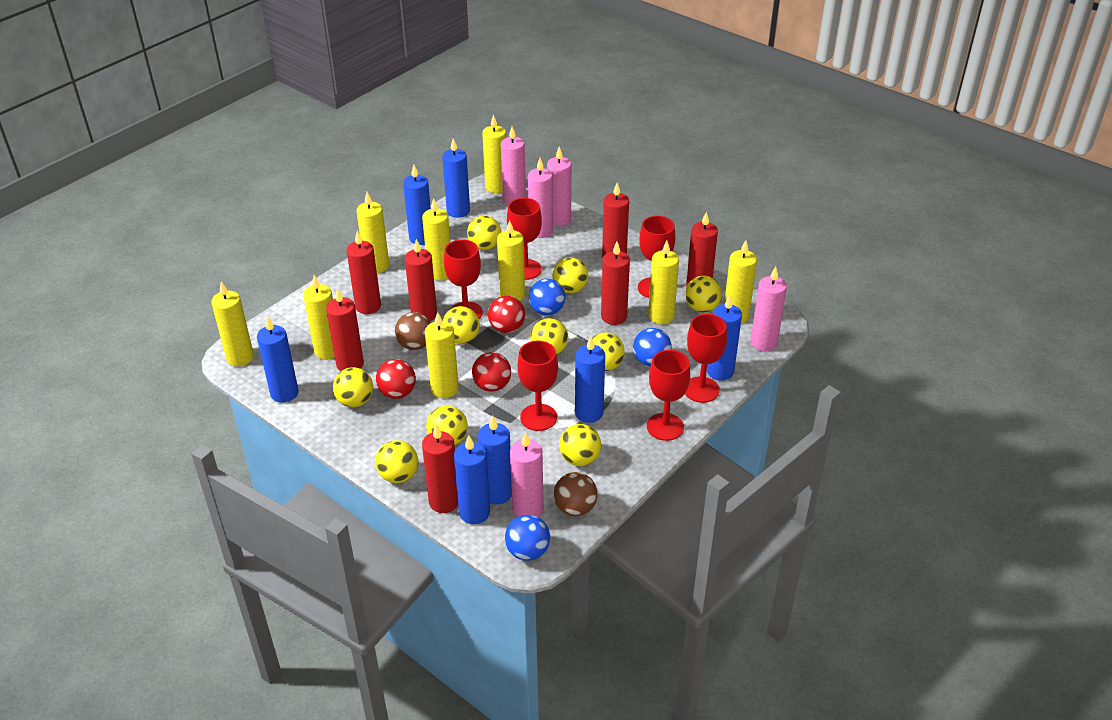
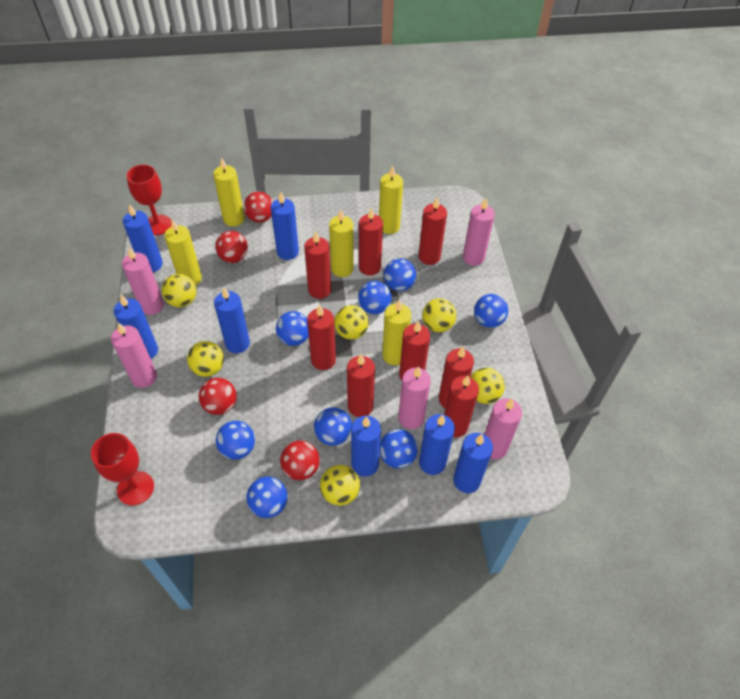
blue ball: [505,515,550,561] [529,279,565,315] [633,328,672,366] = 3 -> [216,421,255,460] [246,477,288,518] [276,311,309,346] [314,408,352,446] [358,281,392,314] [380,429,418,468] [384,259,416,291] [474,294,508,328] = 8
brown ball: [395,312,431,350] [554,472,597,516] = 2 -> none = 0
red ball: [376,359,416,399] [472,352,511,392] [488,296,525,333] = 3 -> [199,378,237,415] [215,231,248,263] [244,192,273,223] [280,441,320,480] = 4
red candle: [326,288,364,371] [346,231,381,314] [405,239,437,321] [422,424,458,513] [601,242,630,325] [602,183,629,257] [686,211,718,287] = 7 -> [304,231,331,299] [307,305,336,370] [347,354,375,417] [359,208,383,276] [399,321,430,381] [419,197,447,265] [439,347,474,408] [444,375,479,437] = 8
red goblet: [444,240,483,319] [507,198,542,280] [517,341,558,431] [638,216,675,298] [647,350,690,441] [685,314,727,403] = 6 -> [91,433,154,506] [126,164,172,235] = 2
yellow ball: [333,367,373,407] [375,440,418,483] [426,405,468,445] [443,306,480,344] [467,216,501,250] [530,318,568,355] [553,257,588,293] [559,424,601,466] [592,332,625,371] [685,276,722,312] = 10 -> [162,274,196,307] [187,341,224,377] [320,465,360,506] [334,305,369,340] [422,298,456,332] [470,368,505,404] = 6
yellow candle: [211,282,254,367] [303,275,335,360] [356,192,389,273] [422,198,450,280] [425,312,459,398] [482,115,506,193] [497,220,525,301] [648,241,679,324] [724,240,757,324] = 9 -> [164,219,202,286] [213,158,245,227] [329,210,354,277] [379,166,403,234] [382,300,411,365] = 5

